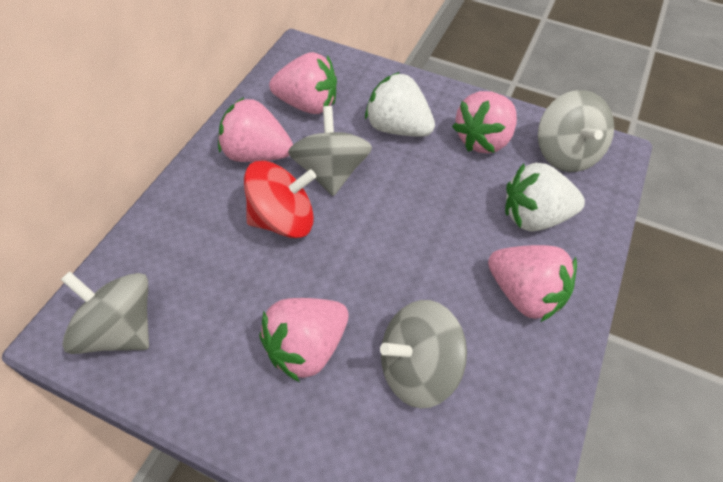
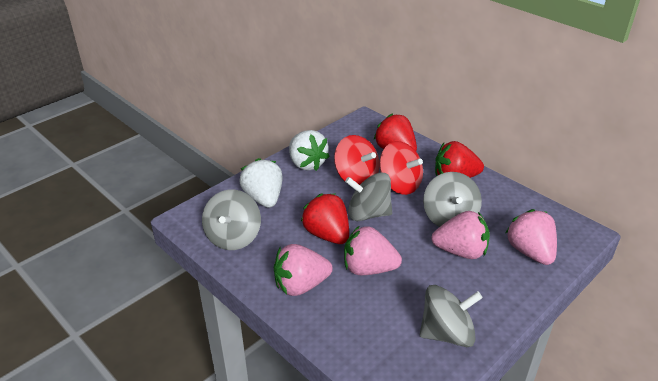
pink strawberry: [218,97,293,162] [259,298,349,382] [269,52,337,114] [452,91,517,153] [488,245,577,322] = 5 -> [274,244,333,296] [344,225,402,275] [431,211,490,259] [506,209,557,265] = 4
red spinning top: [244,161,316,238] = 1 -> [334,135,380,185] [379,141,423,195] = 2
red strawberry: none = 0 -> [301,193,349,244] [374,114,417,151] [435,141,484,178] = 3

